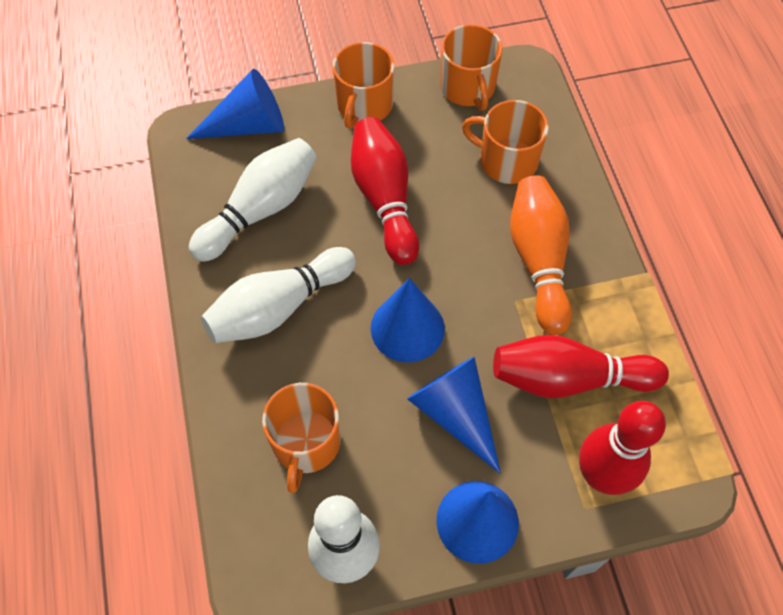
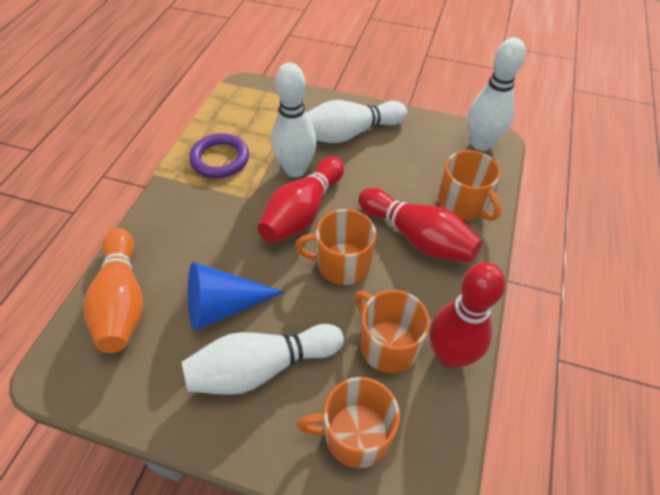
blue cone: [186,69,284,139] [371,278,445,362] [407,357,501,474] [437,481,519,564] = 4 -> [188,262,284,331] = 1
purple ring: none = 0 -> [189,133,249,178] = 1
white bowling pin: [189,138,317,262] [201,247,356,343] [308,495,380,583] = 3 -> [182,324,344,395] [271,63,317,177] [307,100,407,143] [468,37,526,151] = 4

